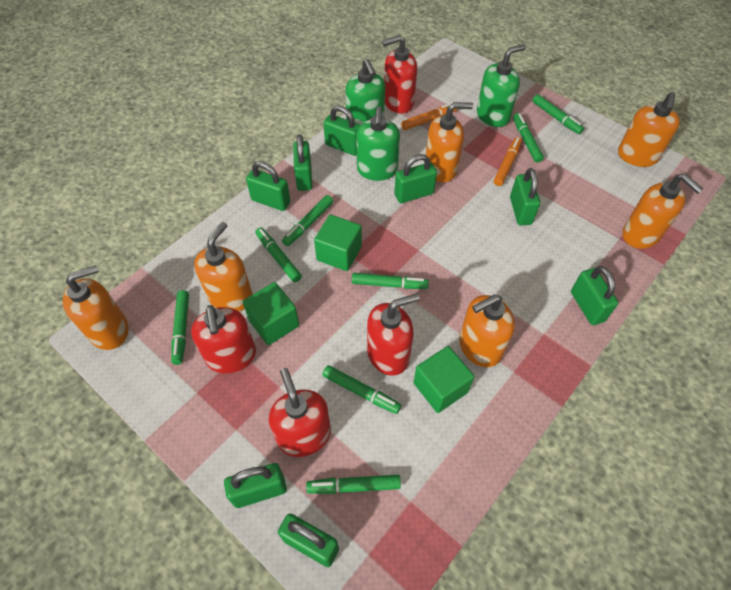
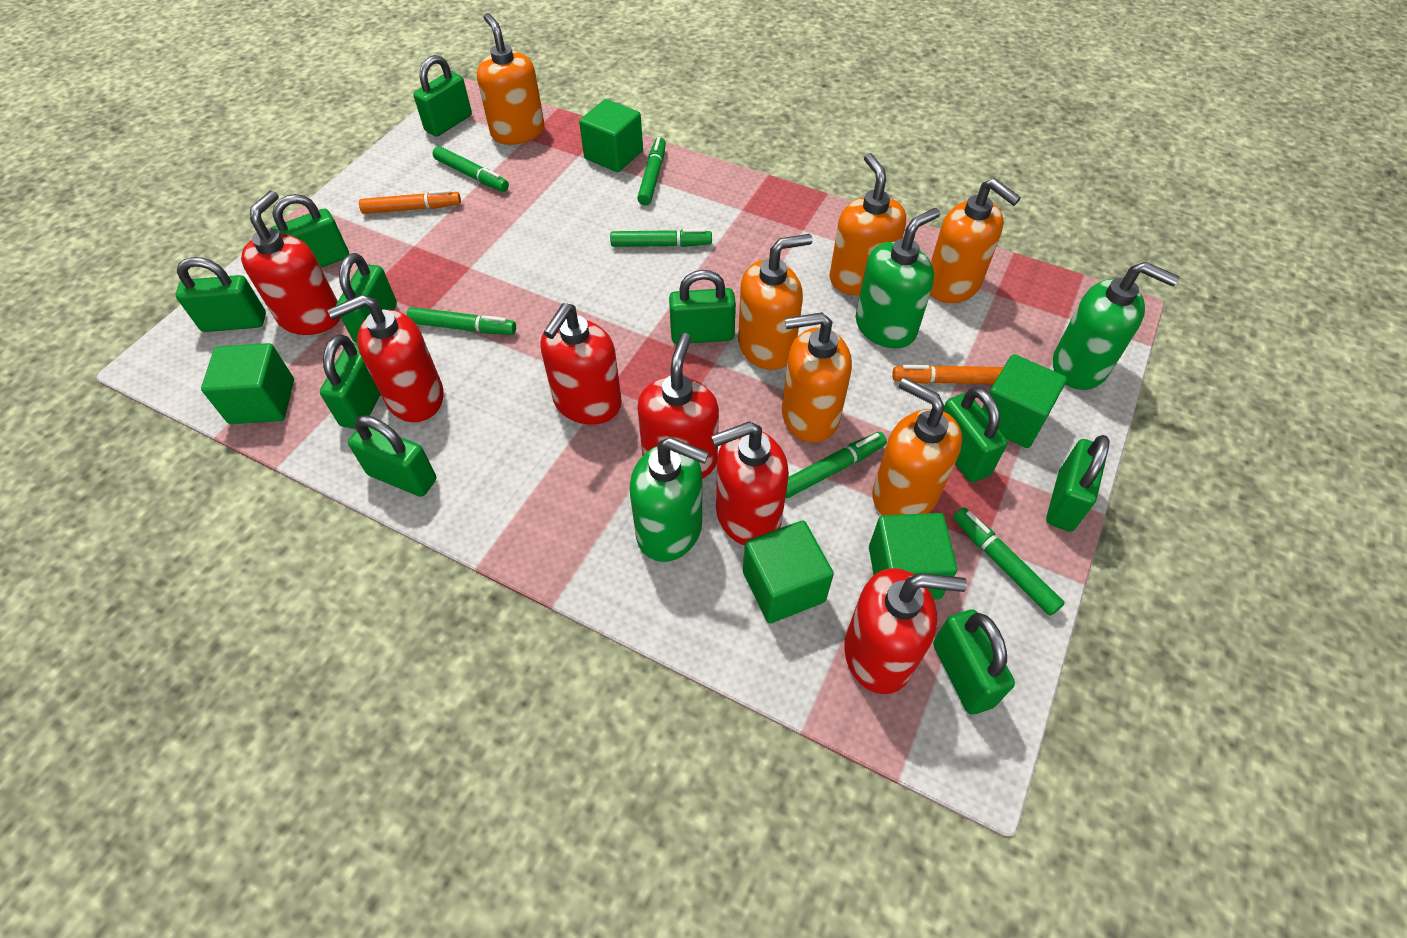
green cube: [243,282,299,345] [314,215,362,271] [414,346,474,413] = 3 -> [201,343,294,424] [579,99,643,172] [743,521,834,623] [869,513,957,600] [982,354,1067,448] = 5
green marker: [171,290,189,365] [255,227,302,282] [282,195,333,246] [306,475,401,494] [322,365,401,414] [352,273,429,289] [513,113,544,163] [532,94,584,134] = 8 -> [406,307,516,335] [432,146,509,192] [610,229,712,247] [637,137,666,205] [785,432,887,498] [953,507,1065,616] = 6
green padlock: [224,463,287,508] [246,161,290,211] [278,514,339,567] [293,134,312,191] [323,105,360,156] [394,154,437,203] [510,168,540,225] [571,266,618,325] = 8 -> [176,257,266,332] [271,194,349,268] [320,334,381,429] [336,253,397,343] [348,415,436,497] [413,55,472,137] [669,270,736,344] [933,609,1015,715] [944,387,1007,482] [1046,435,1110,532] = 10
red soap dispenser: [191,305,256,373] [269,368,331,457] [367,293,420,376] [382,35,417,113] = 4 -> [241,190,341,335] [328,294,444,422] [540,303,622,425] [637,333,719,479] [711,421,789,545] [844,568,967,694] = 6

